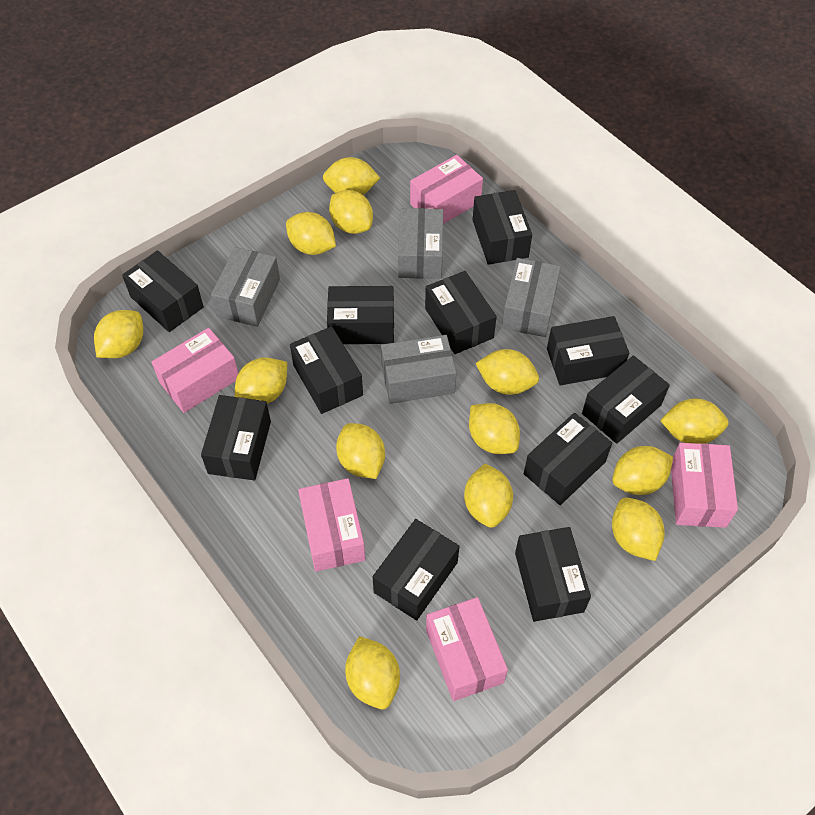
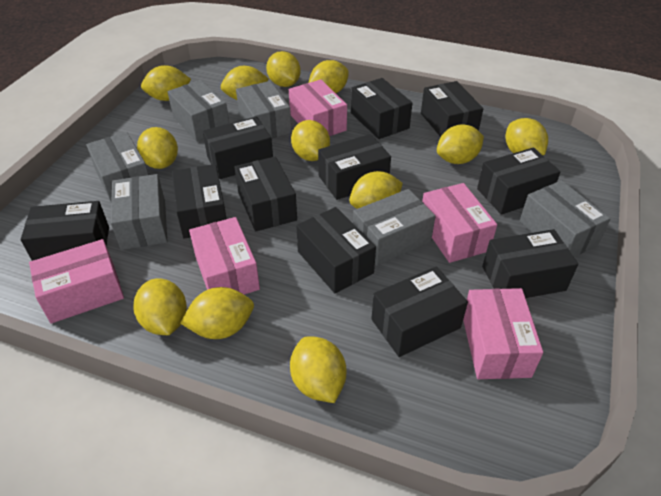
grey box: [211,247,280,327] [381,335,457,404] [398,208,443,279] [502,258,561,337] = 4 -> [86,132,149,202] [111,174,167,250] [167,80,229,142] [236,81,292,138] [353,189,436,266] [520,180,611,257] = 6
yellow lemon: [94,310,143,358] [234,357,287,404] [286,212,336,255] [323,157,380,195] [329,190,373,234] [336,423,385,479] [345,636,400,709] [464,464,513,528] [469,403,520,454] [476,349,539,395] [612,446,673,495] [612,498,665,561] [660,399,729,444] = 13 -> [133,278,187,335] [137,127,178,169] [141,65,191,101] [180,287,254,339] [221,66,269,100] [266,51,301,87] [290,336,346,403] [291,120,330,161] [309,60,349,93] [349,171,403,209] [437,124,484,164] [506,118,548,155] = 12

